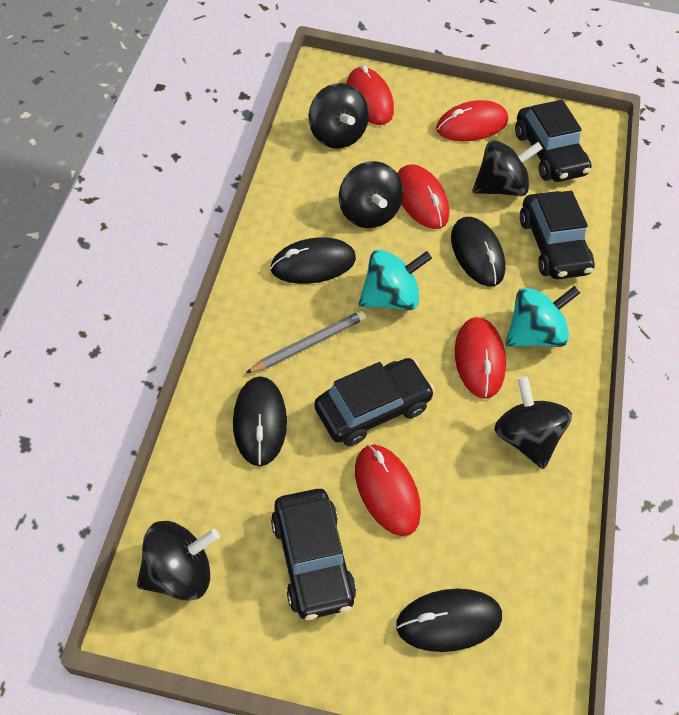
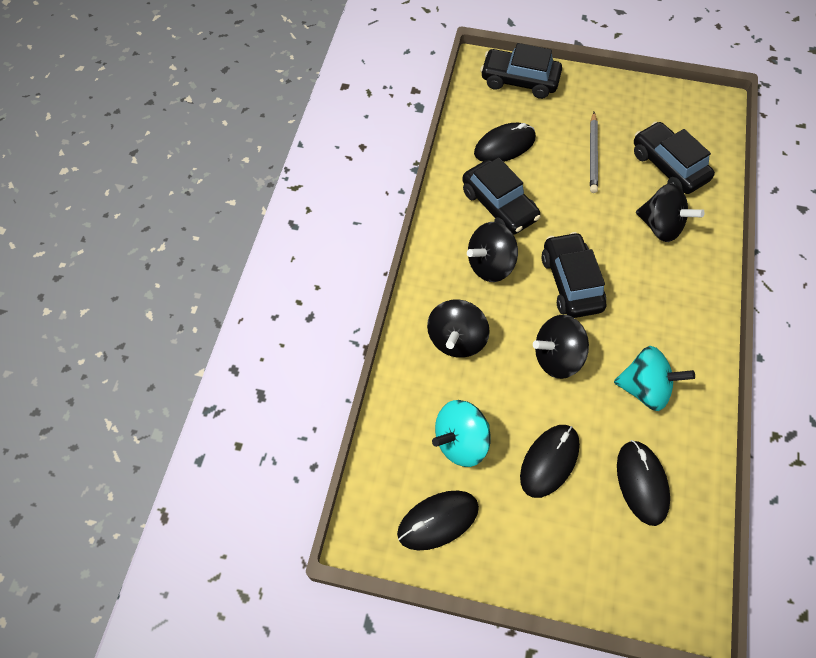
black spinning top: [137,521,220,601] [309,83,369,149] [339,161,403,228] [472,140,543,196] [494,376,572,469] = 5 -> [427,299,490,358] [467,222,518,282] [533,315,589,379] [636,183,705,242] = 4
red mouse: [346,65,394,125] [355,445,421,536] [397,164,449,229] [436,100,508,141] [455,317,506,399] = 5 -> none = 0

